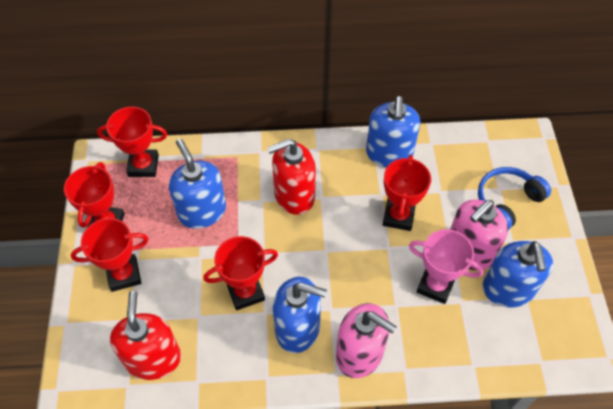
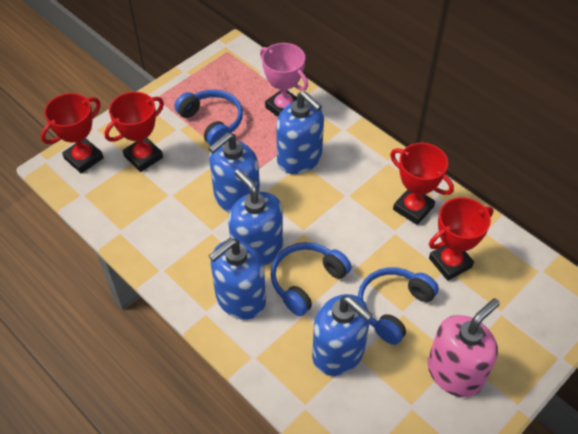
blue headphones: [478,167,551,230] = 1 -> [175,90,243,146] [270,242,352,316] [358,267,439,345] = 3
blue soap dispenser: [169,138,226,229] [273,277,327,353] [366,96,420,167] [482,241,553,307] = 4 -> [208,132,260,213] [209,238,266,320] [228,169,283,266] [276,91,324,174] [312,294,373,376] = 5
pink soap dispenser: [336,303,397,378] [450,200,508,271] = 2 -> [428,298,500,397] = 1
red soap dispenser: [110,291,181,380] [267,139,316,215] = 2 -> none = 0
red trophy: [64,162,125,228] [71,218,149,292] [97,107,167,177] [203,236,278,310] [383,155,431,231] = 5 -> [41,93,104,174] [104,92,164,172] [390,143,454,225] [429,197,494,281] = 4

